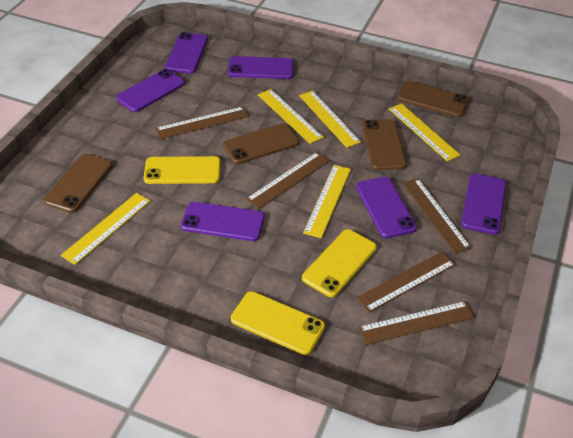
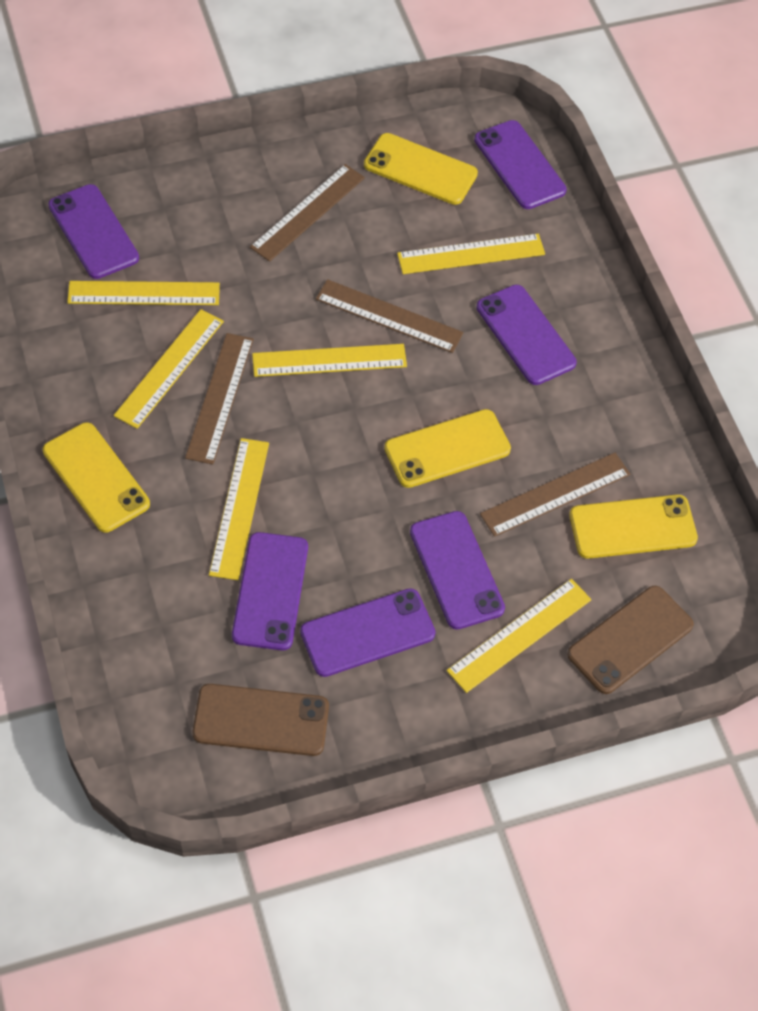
brown phone: [44,154,112,213] [223,123,299,164] [362,119,407,170] [397,81,469,117] = 4 -> [192,684,329,756] [567,586,694,694] = 2
brown ruler: [156,106,249,139] [246,152,329,209] [356,251,456,313] [358,301,475,345] [403,178,471,254] = 5 -> [185,333,254,464] [250,164,365,262] [316,279,463,353] [480,453,630,537] = 4
yellow phone: [144,156,220,184] [231,291,325,355] [302,229,377,297] = 3 -> [43,422,150,533] [364,133,478,205] [384,409,511,488] [569,495,698,559] = 4
yellow ruler: [61,193,150,265] [258,89,324,144] [299,91,361,148] [303,165,351,238] [389,103,461,162] = 5 -> [67,281,220,305] [114,309,224,429] [209,438,269,580] [252,344,407,377] [397,234,545,274] [447,579,591,693] = 6

